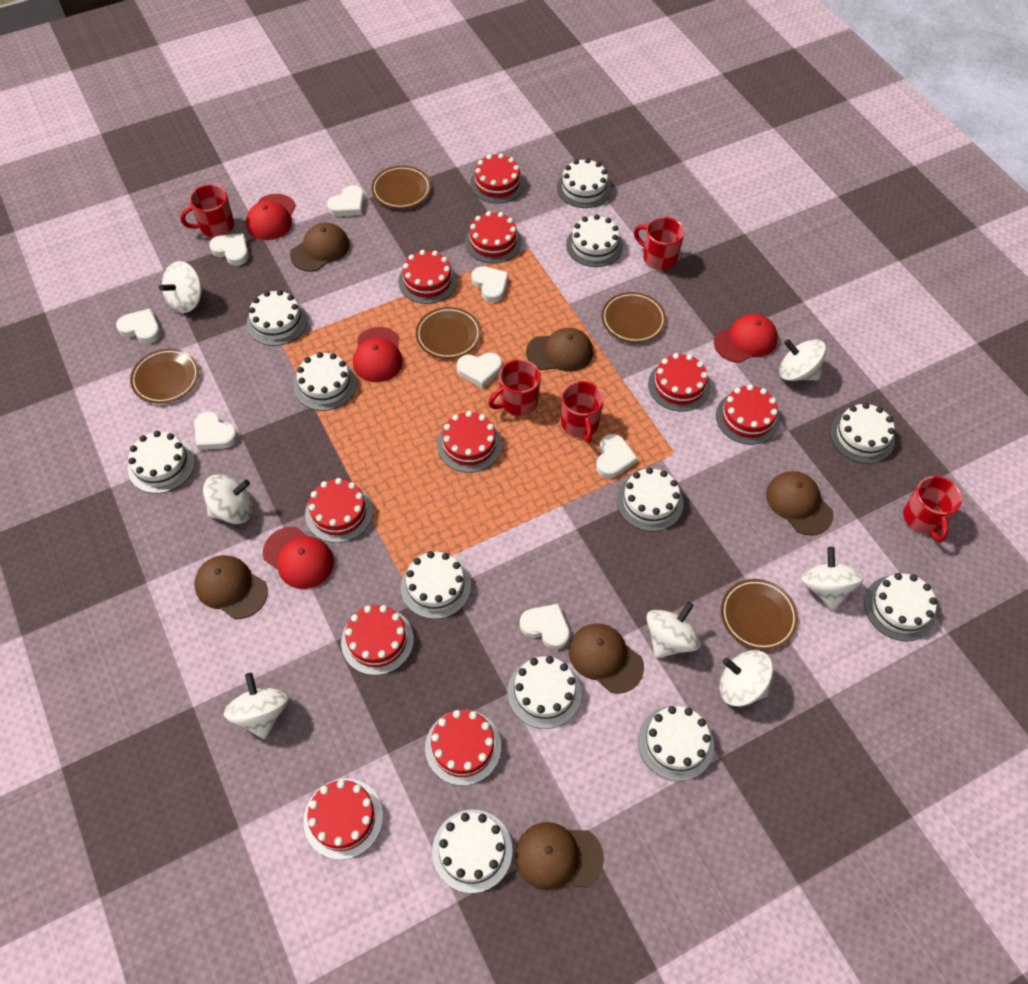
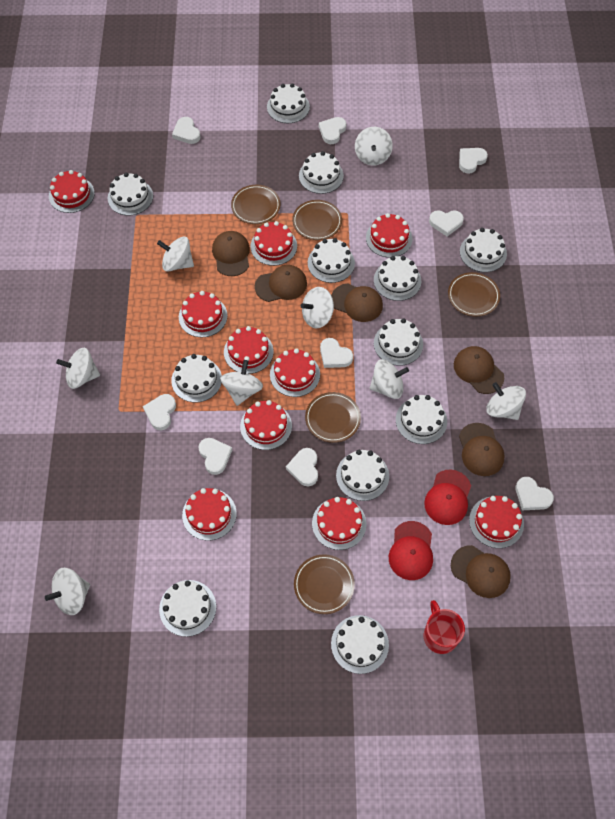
red cap: [246,194,296,240] [263,527,334,589] [353,327,403,382] [714,314,778,363] = 4 -> [389,521,433,580] [424,470,471,525] = 2
red mug: [180,184,234,237] [488,359,541,416] [561,381,604,443] [634,217,685,270] [903,476,962,542] = 5 -> [424,600,465,654] = 1
white heart: [116,309,161,344] [194,412,238,450] [209,233,249,266] [327,185,364,216] [457,353,502,388] [472,266,509,302] [520,604,570,650] [596,434,638,478] = 8 -> [143,394,176,430] [172,117,200,144] [199,438,232,475] [286,448,318,486] [319,117,346,144] [320,338,353,368] [429,210,464,236] [459,148,488,174] [515,477,554,510] = 9
white spinning top: [159,261,203,313] [203,474,253,524] [224,673,289,739] [646,602,701,658] [719,650,773,707] [779,339,826,381] [801,547,864,611] = 7 -> [45,568,90,615] [56,348,100,389] [157,237,194,272] [220,360,263,406] [301,287,334,329] [355,127,393,166] [370,359,409,399] [486,382,526,420] = 8

